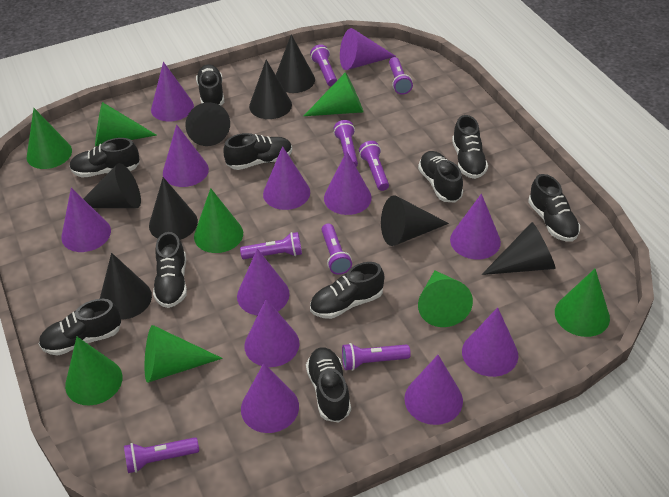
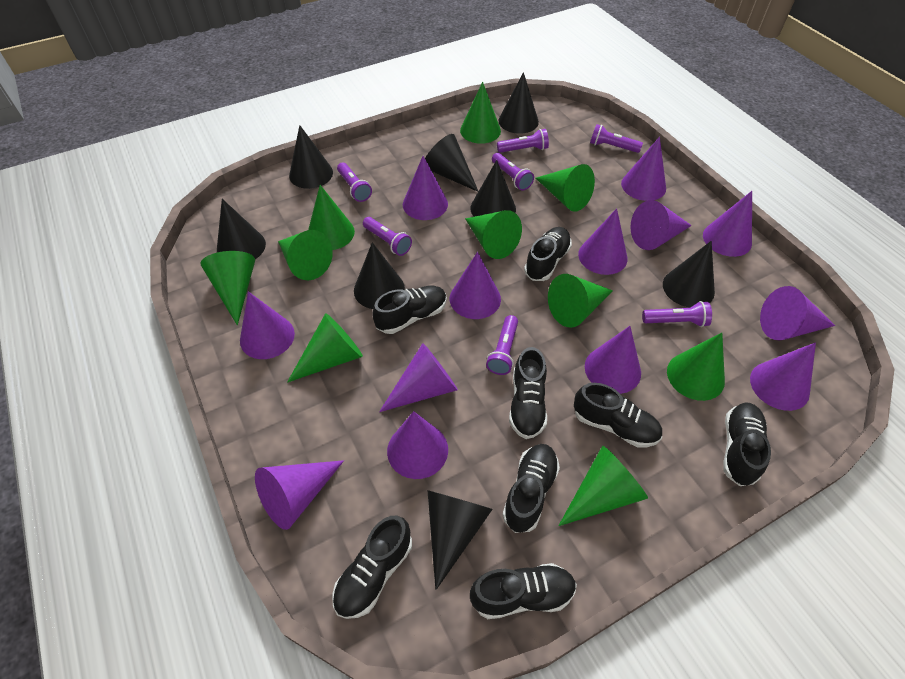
black shoe: [39,299,121,356] [69,138,140,178] [153,232,187,308] [196,65,224,106] [223,133,292,170] [306,347,351,423] [310,262,384,319] [418,151,463,202] [452,115,488,179] [528,174,580,242] = 10 -> [332,516,412,619] [372,286,447,334] [470,563,577,619] [502,444,560,533] [509,347,547,439] [524,227,572,281] [574,383,662,448] [723,402,771,486] = 8
green cone: [27,108,72,169] [65,337,122,406] [95,102,157,147] [145,325,222,383] [194,188,243,253] [304,72,363,116] [418,271,473,327] [555,269,610,337] = 8 -> [200,251,255,325] [278,230,333,280] [287,313,363,383] [308,185,355,250] [460,82,501,144] [465,210,522,259] [536,164,595,212] [548,274,613,328] [558,446,648,526] [667,333,725,401] = 10
purple cone: [61,188,111,252] [151,62,194,121] [163,125,209,187] [237,249,290,315] [241,363,299,433] [244,299,299,367] [263,146,310,210] [324,151,372,215] [340,28,396,70] [404,355,463,425] [450,194,501,260] [462,307,518,377] = 12 -> [240,291,295,359] [255,460,344,530] [379,343,458,412] [387,411,448,479] [403,156,448,220] [450,252,501,319] [578,208,628,275] [585,326,641,394] [621,137,666,201] [630,200,692,250] [703,191,752,257] [750,342,816,411] [760,286,835,340] = 13
purple flashlight: [124,437,199,473] [240,232,302,259] [310,44,337,87] [322,223,352,275] [334,120,358,167] [342,343,411,371] [359,141,389,191] [389,57,413,95] = 8 -> [337,163,372,202] [363,217,412,256] [486,315,518,375] [492,153,534,191] [497,129,549,153] [590,124,643,153] [642,301,712,327] = 7

